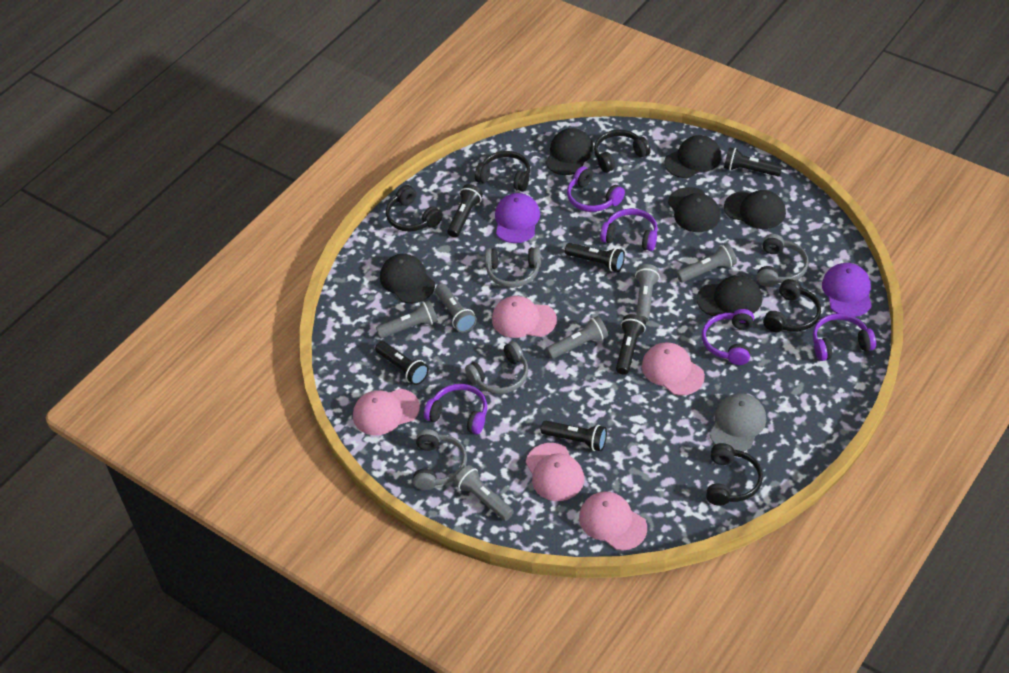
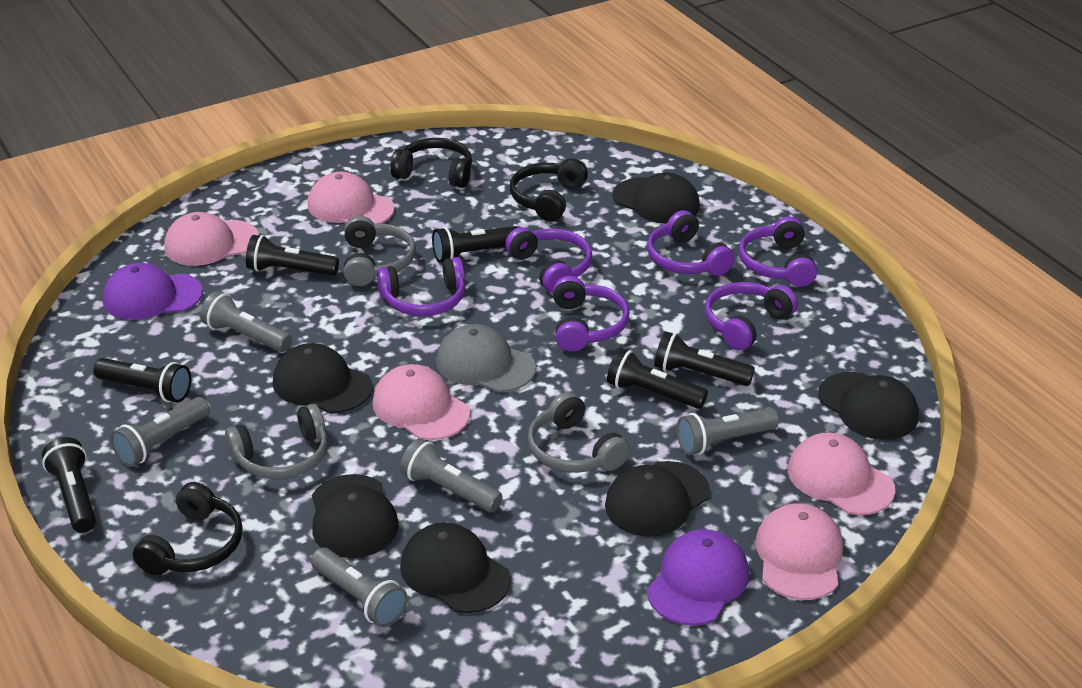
black headphones: [386,185,443,232] [475,151,530,192] [594,130,651,173] [706,443,763,506] [763,279,821,332] = 5 -> [133,482,243,575] [390,138,472,188] [510,159,588,221] = 3
grey flashlight: [376,300,438,338] [435,284,477,332] [454,465,514,521] [546,316,608,359] [635,264,660,322] [676,243,737,282] = 6 -> [111,397,210,467] [200,291,292,352] [311,547,408,627] [400,438,503,512] [677,408,779,455] = 5
grey headphones: [413,429,467,490] [465,341,528,394] [485,247,541,288] [757,234,809,287] = 4 -> [225,404,328,480] [344,216,416,286] [528,392,630,473] = 3
purple headphones: [424,384,487,434] [567,166,625,212] [600,208,658,251] [702,309,754,365] [813,313,876,361] = 5 -> [377,257,465,316] [505,227,592,293] [553,276,629,352] [647,210,735,276] [705,282,798,351] [739,217,817,287] = 6

